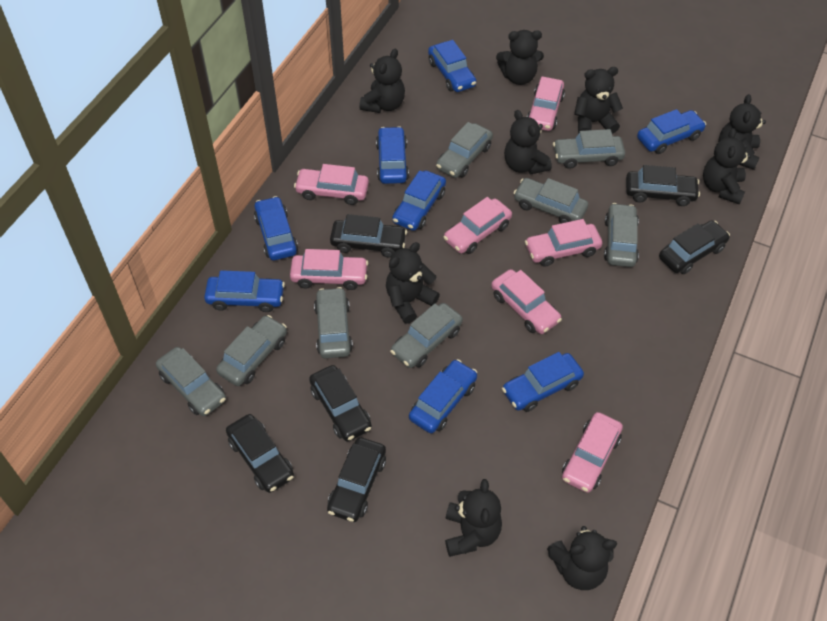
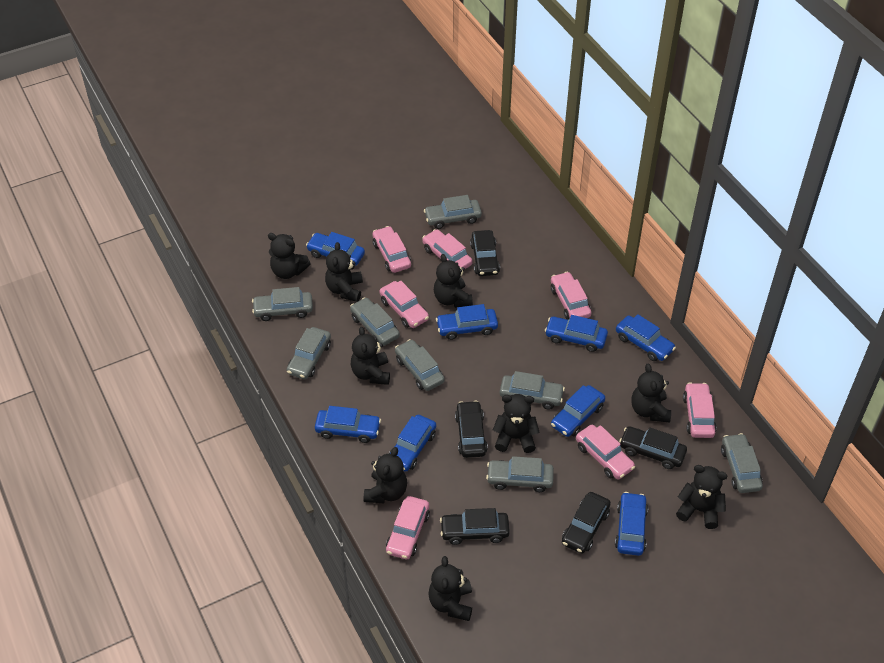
black car: [226,414,294,493] [309,365,372,441] [327,437,386,522] [330,214,407,258] [626,165,700,206] [659,220,730,274] = 6 -> [440,508,510,545] [455,400,488,458] [470,230,500,276] [562,492,611,554] [619,426,687,469] = 5

